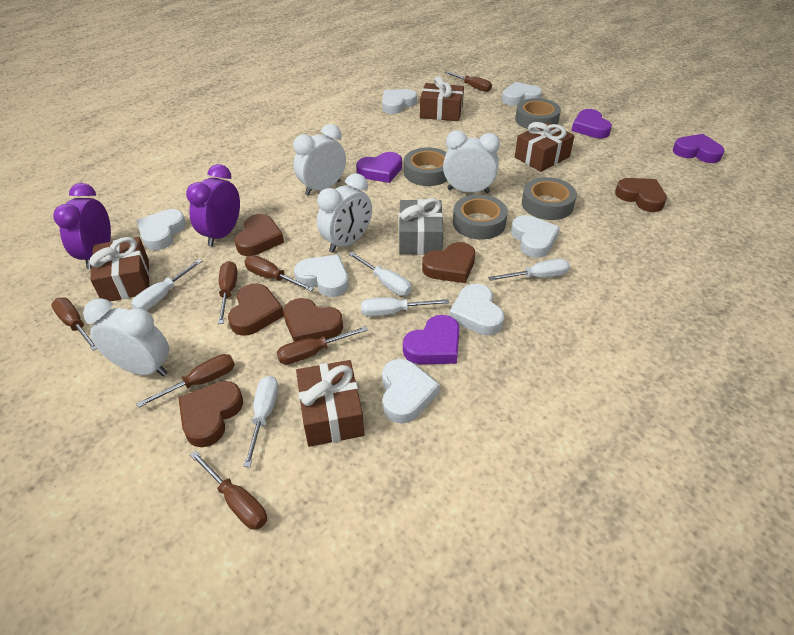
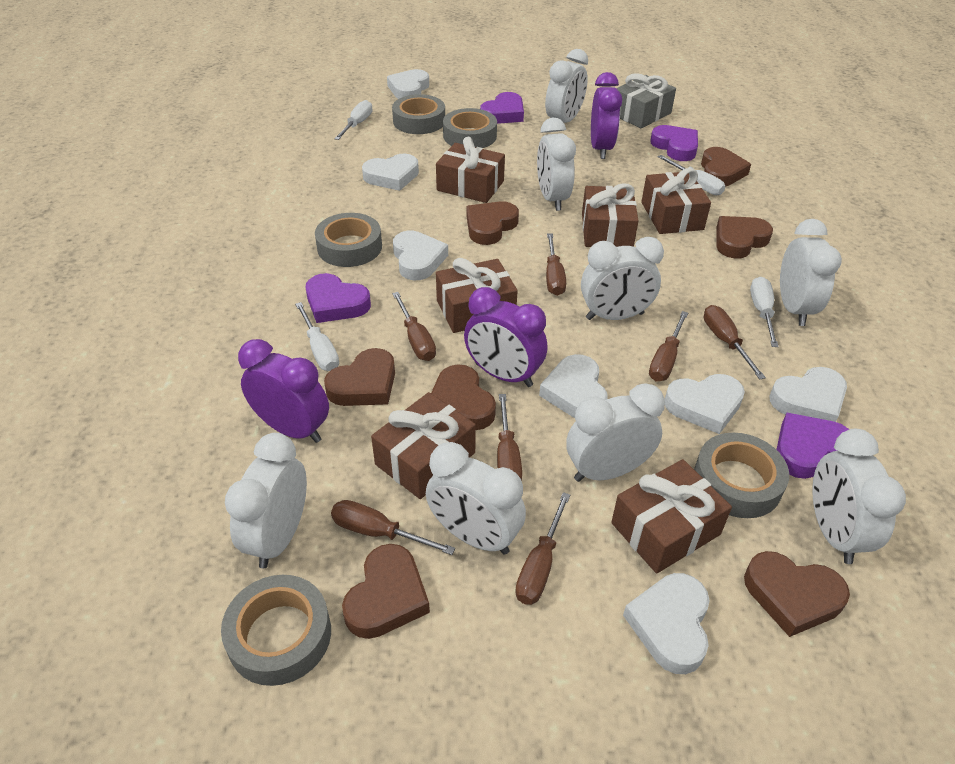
brown gift: [89,237,150,302] [296,360,364,447] [420,76,464,121] [515,122,575,172] = 4 -> [371,392,476,499] [436,137,505,203] [436,258,518,333] [582,183,639,247] [611,459,732,573] [641,168,711,234] = 6
brown heart: [178,381,243,447] [228,283,284,336] [234,214,284,256] [283,298,343,342] [422,242,475,283] [615,178,667,212] = 6 -> [324,348,395,406] [342,544,430,639] [431,364,496,430] [467,201,519,245] [701,147,751,187] [716,216,773,259] [744,551,850,637] = 7
grey tape: [404,147,447,186] [453,194,508,240] [515,98,561,129] [522,177,577,220] = 4 -> [221,575,331,686] [315,213,382,267] [392,94,445,134] [443,108,497,148] [694,433,789,518] = 5
purple clock: [53,183,111,269] [186,164,240,247] = 2 -> [238,339,329,443] [464,287,547,387] [591,72,622,159] = 3
white clock: [83,298,169,377] [293,124,346,195] [317,173,372,253] [443,130,500,193] = 4 -> [225,433,307,568] [426,442,526,555] [537,117,576,211] [545,49,588,123] [566,383,665,482] [581,237,664,320] [780,219,842,326] [813,429,906,564] = 8
white screwdriver: [131,259,202,310] [243,376,278,467] [348,252,412,296] [361,297,449,317] [488,259,570,281] = 5 -> [295,302,339,371] [334,100,373,140] [658,155,725,195] [750,277,779,347] = 4

